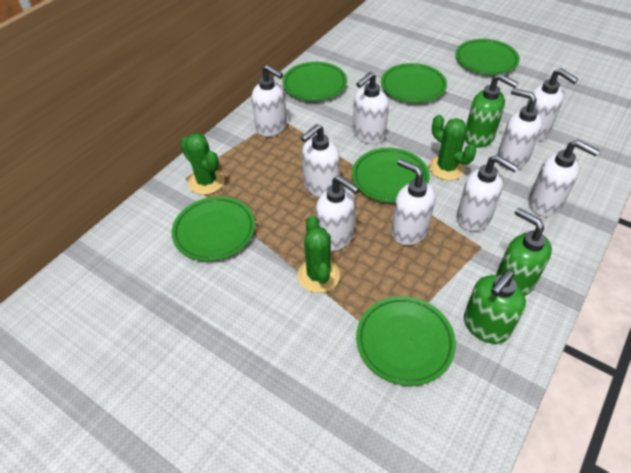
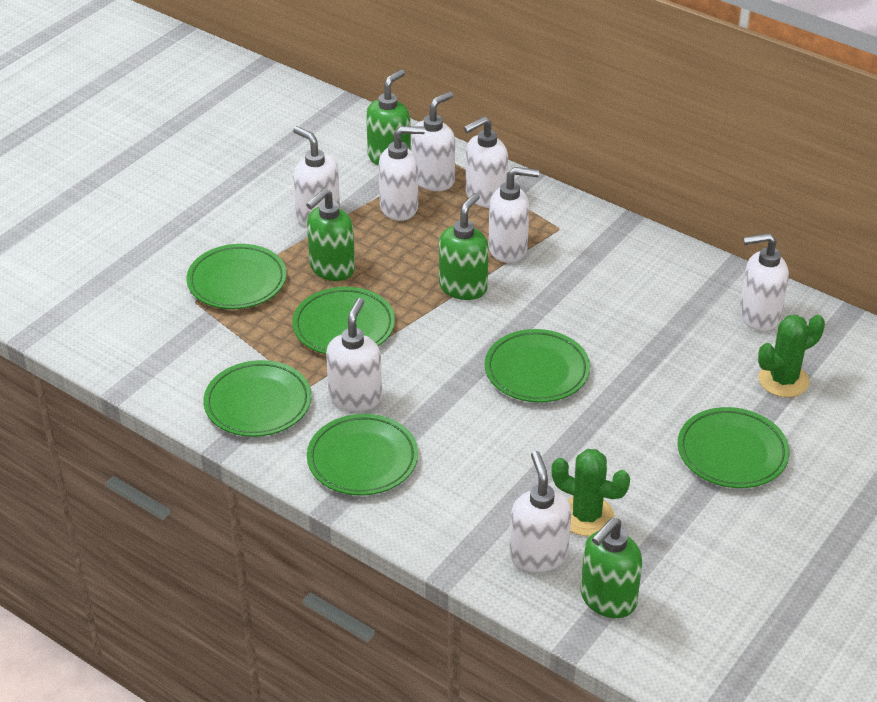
green cactus: [180,133,225,195] [298,215,340,293] [429,115,477,180] = 3 -> [551,449,630,536] [758,315,825,397] = 2
green soap dispenser: [464,270,526,344] [465,73,518,148] [496,208,552,296] = 3 -> [306,188,355,281] [366,69,411,166] [439,193,489,300] [581,518,642,618] = 4
white soap dispenser: [252,65,287,137] [301,124,340,197] [316,175,360,251] [353,72,389,144] [391,159,435,245] [457,155,519,231] [497,88,542,169] [526,68,578,141] [528,140,600,217] = 9 -> [293,126,340,227] [326,298,382,411] [379,126,425,221] [411,91,455,191] [464,116,508,208] [488,167,539,263] [509,451,571,572] [739,233,789,331] = 8

